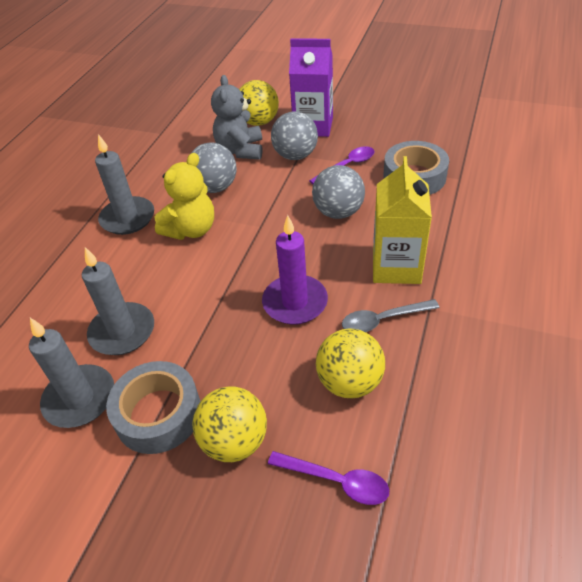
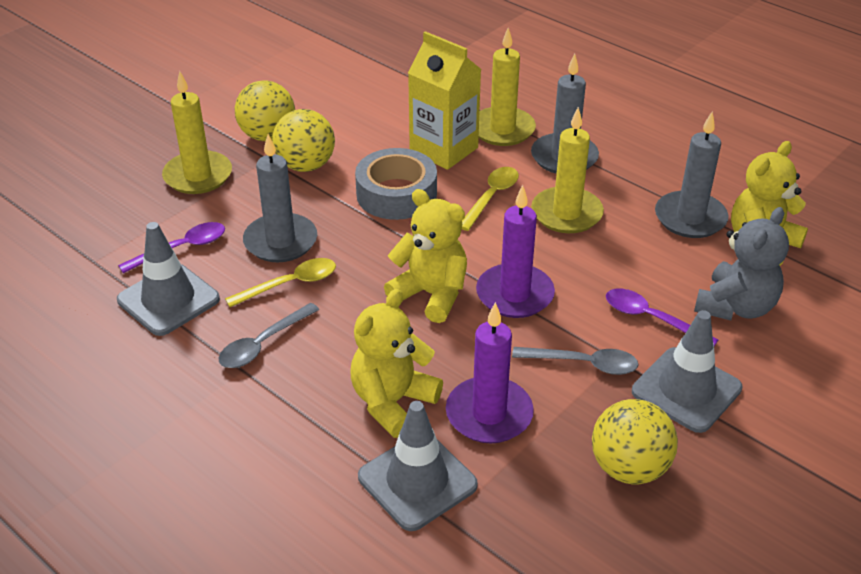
grey ball: [191,142,237,193] [271,111,318,160] [312,165,365,219] = 3 -> none = 0
grey spoon: [342,299,439,332] = 1 -> [219,303,319,368] [512,347,638,375] = 2
grey tape: [106,361,200,454] [383,141,449,195] = 2 -> [355,148,437,220] = 1
grey traffic cone: none = 0 -> [117,222,220,336] [358,401,478,531] [632,310,743,433] = 3
purple candle: [262,215,328,325] = 1 -> [446,302,534,444] [476,185,555,318] = 2
purple carton: [289,38,333,137] = 1 -> none = 0
yellow candle: none = 0 -> [162,71,232,194] [479,28,536,146] [531,107,604,233] = 3
yellow spoon: none = 0 -> [225,258,336,307] [462,167,519,231] = 2
yellow teddy bear: [154,153,214,240] = 1 -> [350,289,443,438] [384,189,467,323] [731,141,808,266] = 3

